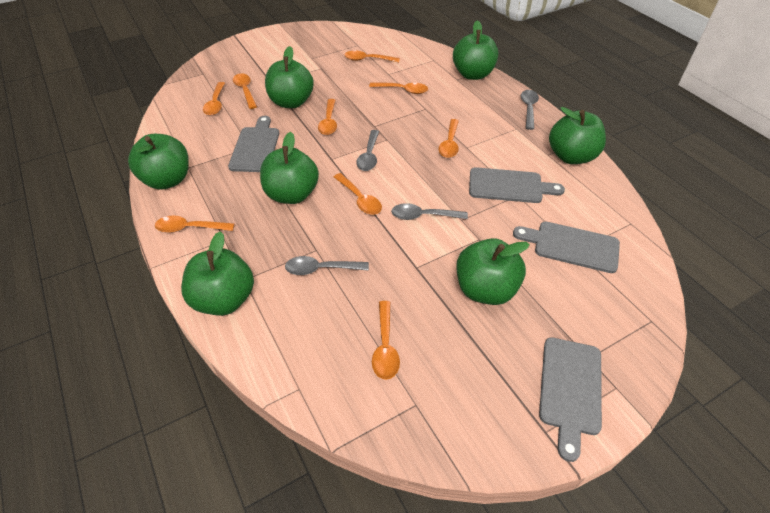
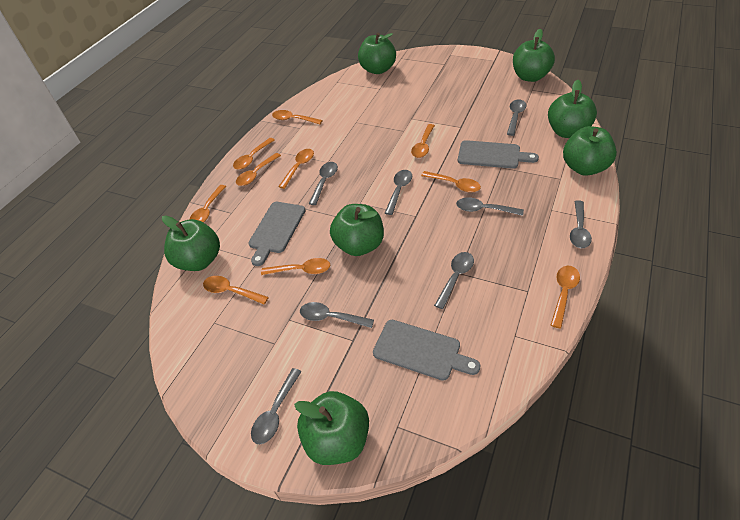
grey cutting board: [228,116,279,172] [469,167,565,203] [513,222,620,273] [539,337,602,462] = 4 -> [248,202,306,266] [373,320,481,381] [458,140,539,169] = 3
grey spoon: [285,256,369,275] [356,130,379,171] [391,203,468,220] [521,90,539,130] = 4 -> [251,368,302,444] [300,302,374,328] [309,162,338,205] [385,170,412,215] [434,252,474,309] [456,198,524,216] [507,99,526,136] [570,200,592,248] = 8
orange spoon: [155,215,235,233] [203,82,225,115] [233,73,257,109] [318,99,337,135] [334,173,382,215] [344,51,400,62] [369,82,428,94] [372,301,400,380] [439,119,459,158] = 9 -> [190,185,226,223] [203,276,269,304] [233,138,275,170] [236,153,281,186] [261,258,330,275] [272,110,323,124] [278,149,314,189] [411,124,435,158] [421,171,481,193] [551,266,580,329] = 10

